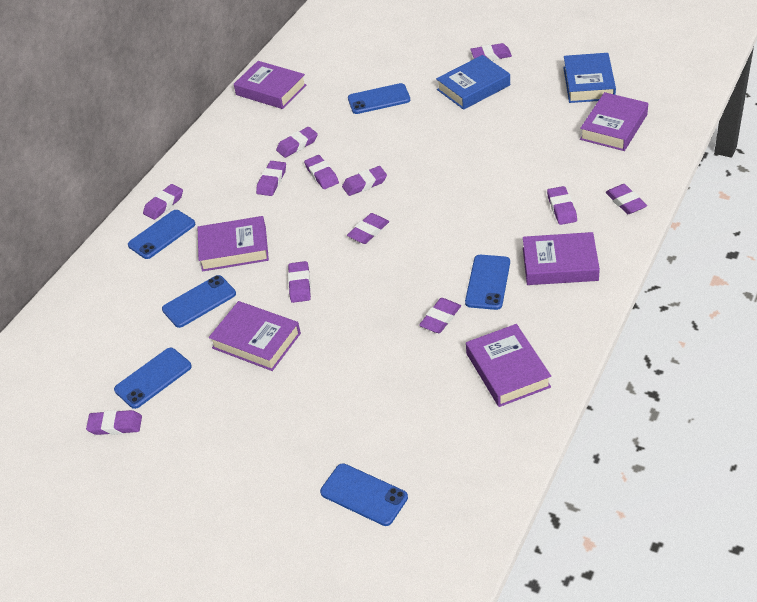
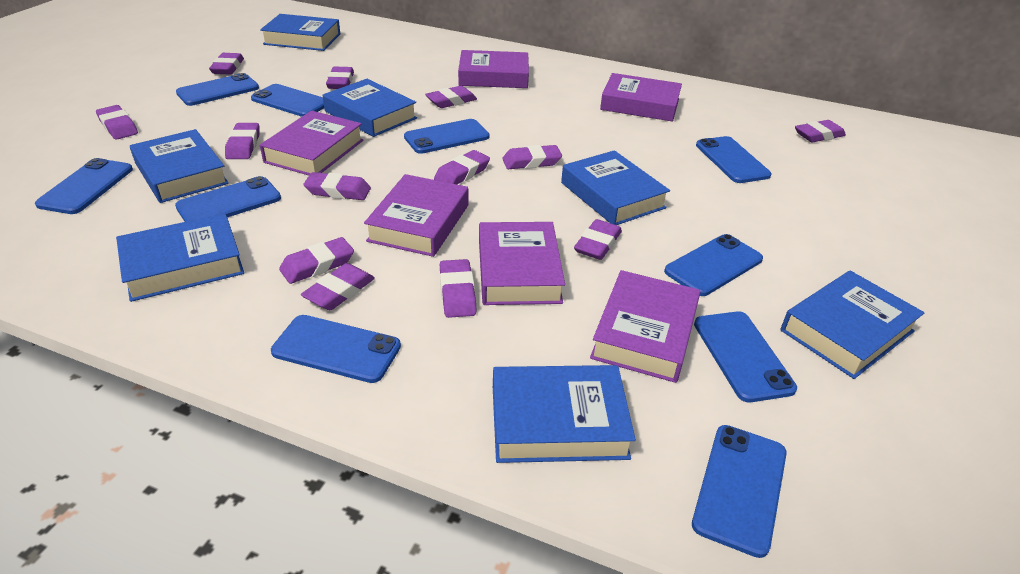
blue book: [436,55,510,110] [563,53,616,103] = 2 -> [116,213,244,302] [130,129,229,203] [260,14,340,51] [323,79,417,137] [493,365,636,463] [561,150,670,225] [781,271,925,379] = 7
blue phone: [114,348,192,409] [128,210,195,259] [162,275,236,328] [320,463,408,526] [348,83,410,114] [465,255,510,310] = 6 -> [35,158,133,214] [175,176,281,222] [176,73,259,106] [251,84,324,117] [271,315,401,383] [404,119,489,154] [664,234,763,296] [692,425,787,558] [694,311,797,402] [696,136,771,183] = 10
purple eraser: [86,410,142,435] [143,184,183,220] [256,161,286,196] [276,127,318,158] [288,261,311,303] [304,155,339,189] [342,166,387,196] [347,213,389,244] [419,298,461,333] [470,43,512,61] [547,186,577,225] [605,184,647,214] = 12 -> [96,105,138,140] [209,53,244,75] [225,123,260,159] [279,237,354,284] [301,263,375,310] [303,172,371,200] [326,67,354,89] [425,86,477,108] [434,150,490,184] [440,259,477,318] [502,145,562,169] [574,219,622,260] [795,120,846,142] = 13

